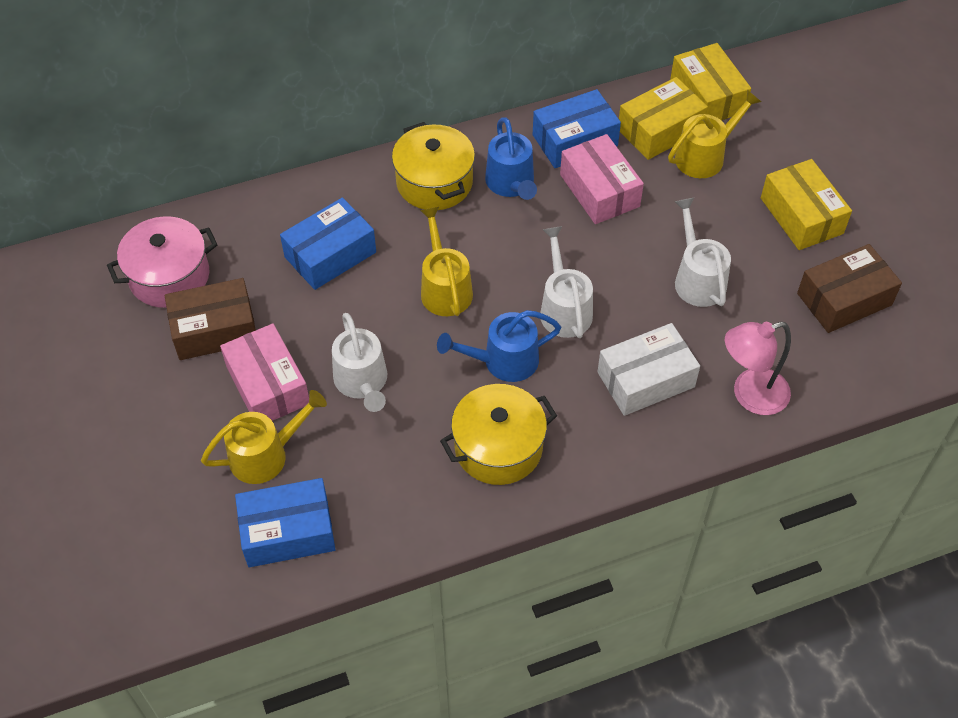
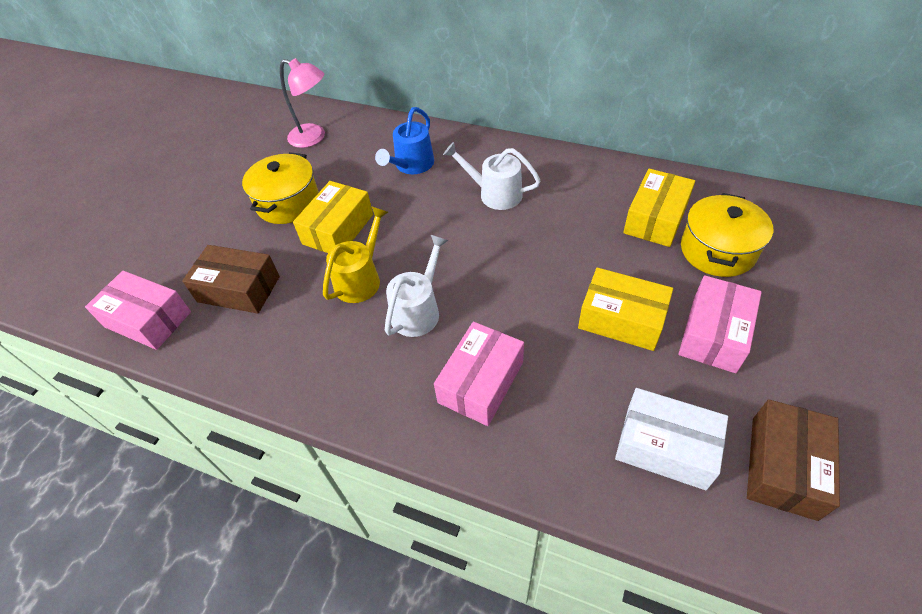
blue box: [235,478,336,567] [280,198,376,290] [533,89,621,168] = 3 -> none = 0
blue watering can: [437,310,561,382] [485,117,537,200] = 2 -> [375,107,434,174] = 1
pink box: [220,324,309,421] [560,134,644,224] = 2 -> [85,271,191,350] [434,322,524,426] [678,275,762,373] = 3
pink pot: [107,216,218,308] = 1 -> none = 0
white watering can: [332,313,387,412] [541,226,593,338] [675,198,731,307] = 3 -> [385,235,448,337] [443,142,541,210] = 2
yellow watering can: [201,390,327,484] [420,207,473,316] [668,90,761,178] = 3 -> [323,206,388,303] = 1

